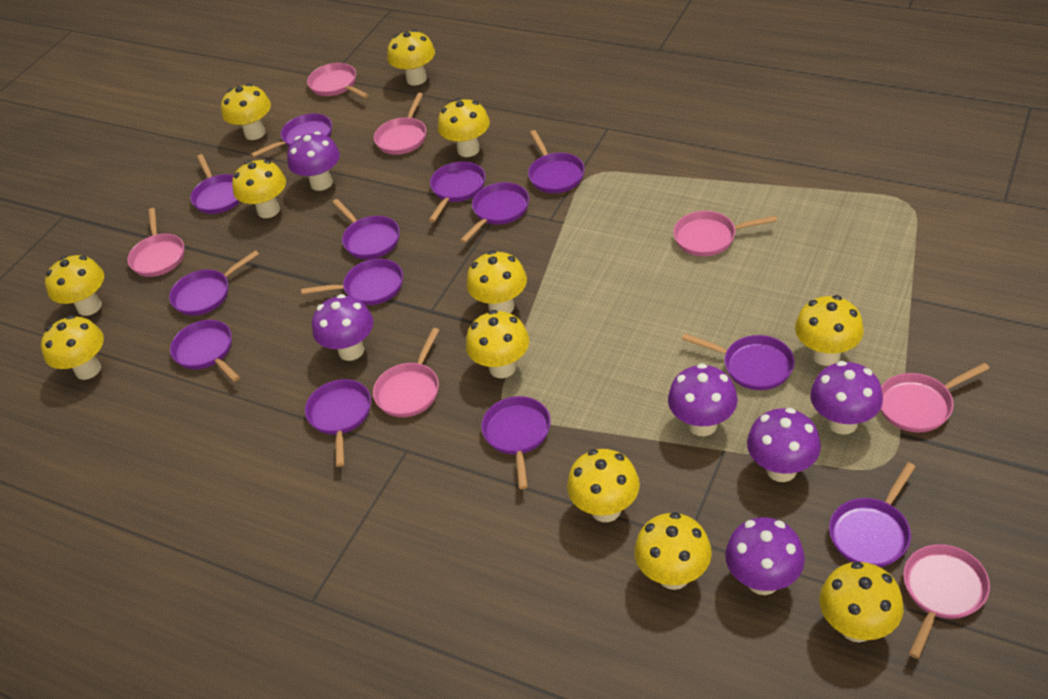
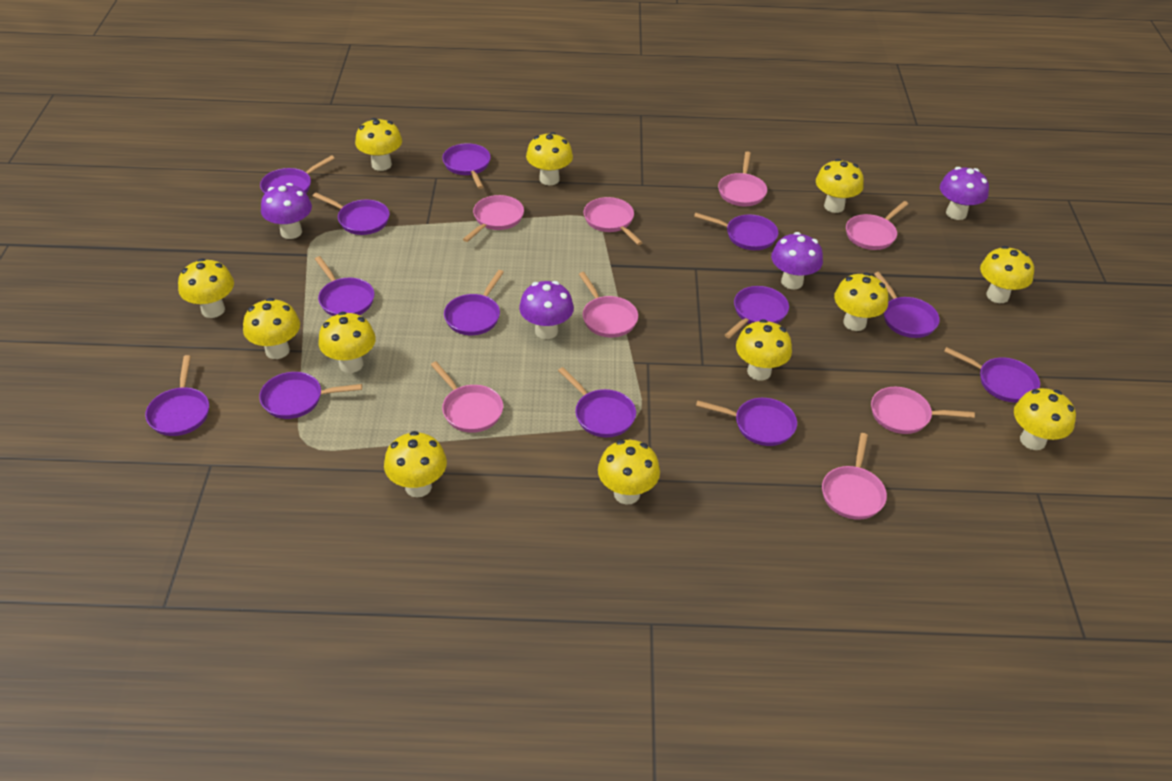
pink pan: [127,208,184,277] [307,63,369,98] [373,328,439,417] [374,93,426,155] [673,211,777,256] [881,363,990,432] [903,544,990,659] = 7 -> [431,362,503,433] [463,195,524,242] [579,272,638,337] [584,197,643,245] [718,152,767,206] [822,433,887,520] [846,201,908,250] [871,387,975,434] = 8
purple mushroom: [287,131,340,191] [312,294,373,361] [668,364,738,436] [725,517,805,595] [747,408,821,482] [810,361,883,435] = 6 -> [261,183,312,239] [519,281,574,339] [771,232,823,289] [940,167,989,220] = 4

